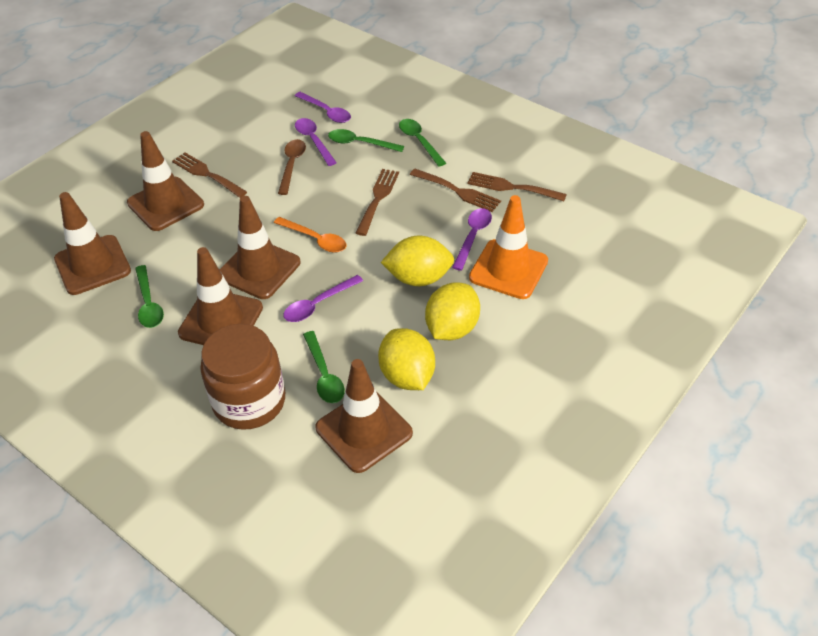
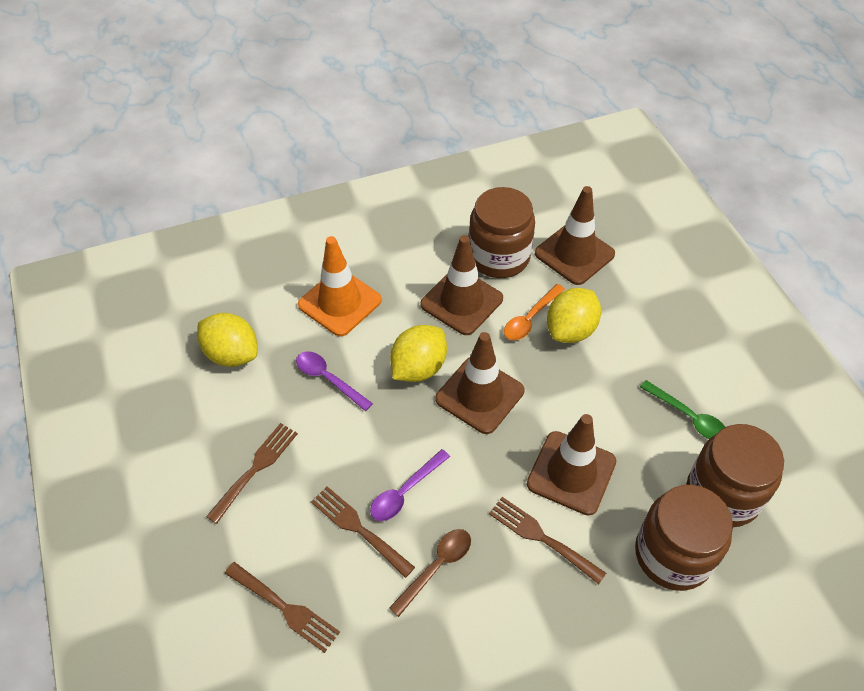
brown jar: [200,324,285,430] = 1 -> [469,187,535,278] [635,485,733,591] [687,424,784,527] = 3
brown traffic cone: [54,192,131,295] [127,131,204,231] [178,247,263,345] [219,196,301,299] [316,359,413,473] = 5 -> [420,235,503,335] [435,332,524,434] [527,414,616,515] [535,186,615,285] = 4
green spoon: [135,265,164,328] [303,331,345,403] [328,129,404,152] [399,119,446,167] = 4 -> [640,380,725,439] = 1
purple spoon: [283,275,363,322] [295,92,351,123] [295,118,337,166] [452,208,492,271] = 4 -> [296,351,373,411] [370,449,450,521] = 2

